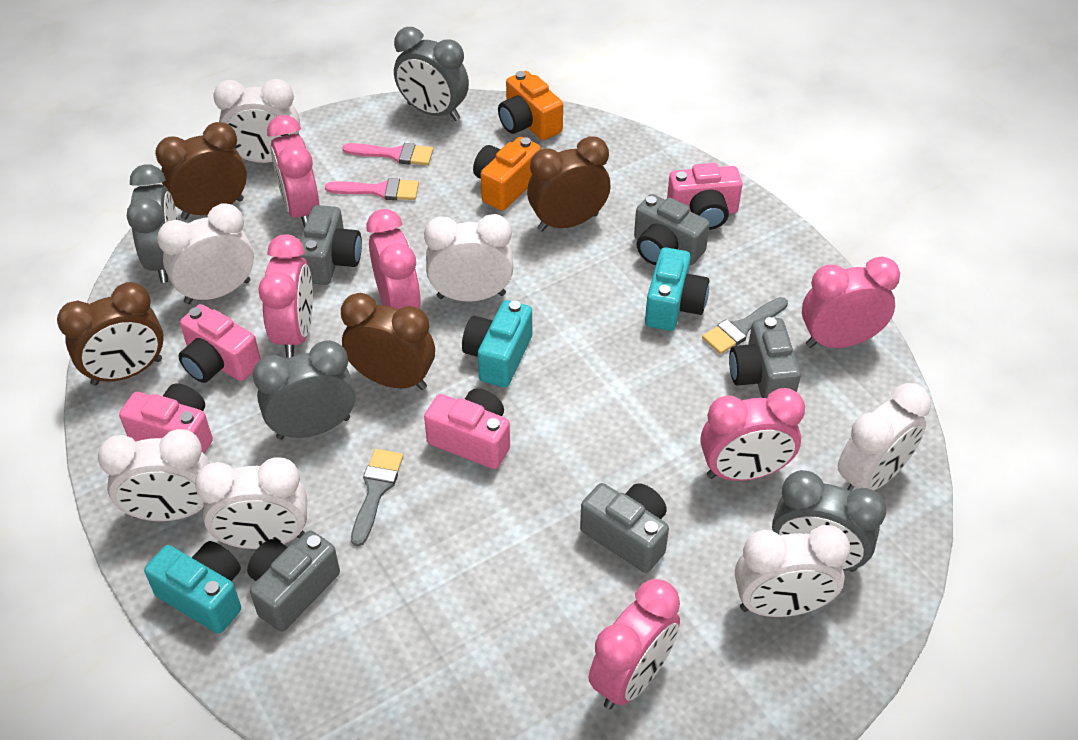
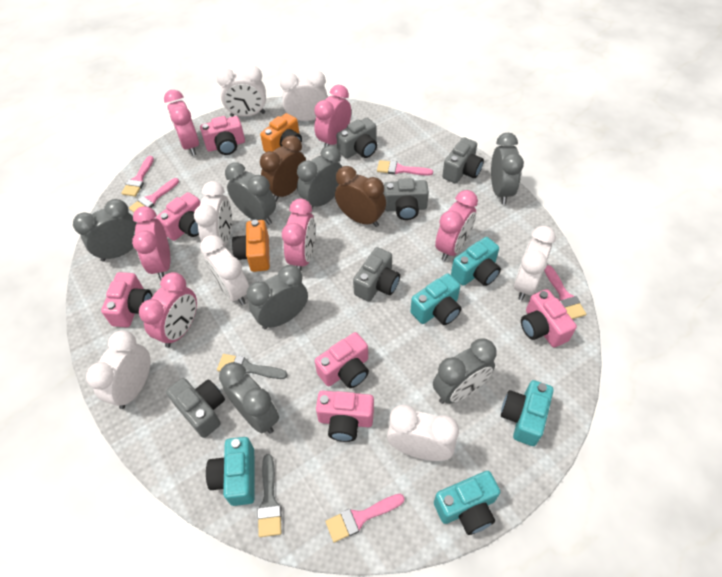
brown clock: [57,282,164,386] [155,122,247,220] [341,293,435,390] [527,136,611,232] = 4 -> [260,135,306,202] [335,166,386,227] = 2
grey clock: [127,164,178,283] [253,340,356,440] [394,27,469,121] [772,470,886,572] = 4 -> [73,199,136,262] [219,362,279,434] [225,163,276,225] [247,265,308,329] [297,146,342,208] [433,338,497,404] [491,133,524,204] = 7
pink brush: [325,178,419,200] [343,143,433,165] = 2 -> [121,156,154,197] [129,178,179,212] [325,494,405,543] [377,160,433,176] [544,265,586,319] = 5
pink camera: [119,383,213,454] [178,304,261,383] [424,388,510,469] [667,163,743,230] = 4 -> [101,272,153,327] [156,192,201,241] [200,116,245,155] [315,332,369,388] [316,390,374,442] [521,289,577,347] = 6
turquoise camera: [144,541,241,634] [462,300,532,387] [645,247,709,331] = 3 -> [206,437,255,506] [410,273,461,325] [434,471,500,535] [451,237,501,286] [501,380,554,446] = 5

